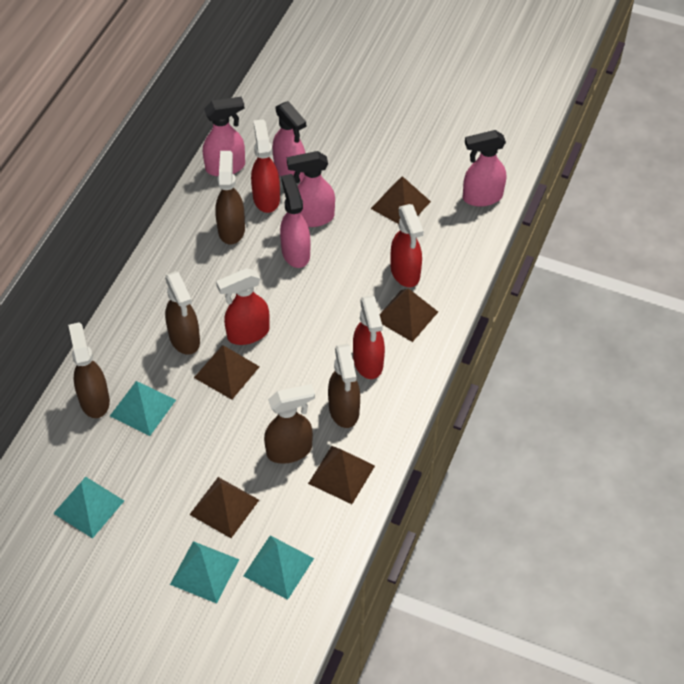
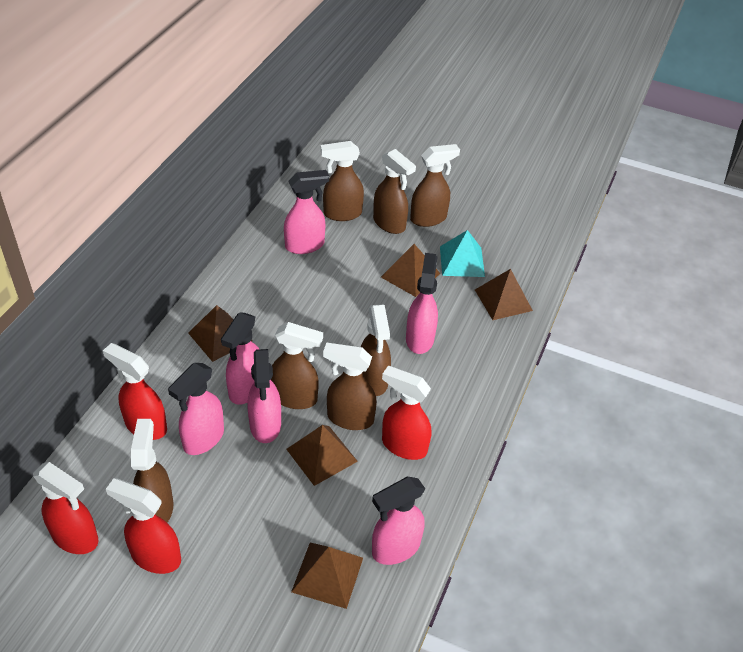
brown spray bottle: [68,322,110,418] [165,271,200,355] [215,151,245,245] [264,384,315,464] [328,344,360,428] = 5 -> [131,419,173,523] [270,322,323,409] [321,141,364,221] [323,343,377,430] [361,304,391,396] [373,149,416,234] [410,144,460,227] = 7
pink spray bottle: [203,97,245,176] [273,101,306,182] [280,174,310,268] [287,151,335,227] [463,130,506,207] = 5 -> [168,363,224,455] [221,312,259,405] [247,349,281,443] [284,170,329,254] [372,477,425,565] [406,253,438,354] = 6
turquoise pyramid: [53,477,124,539] [110,381,176,436] [170,541,239,603] [243,536,314,600] = 4 -> [440,230,485,277] = 1

